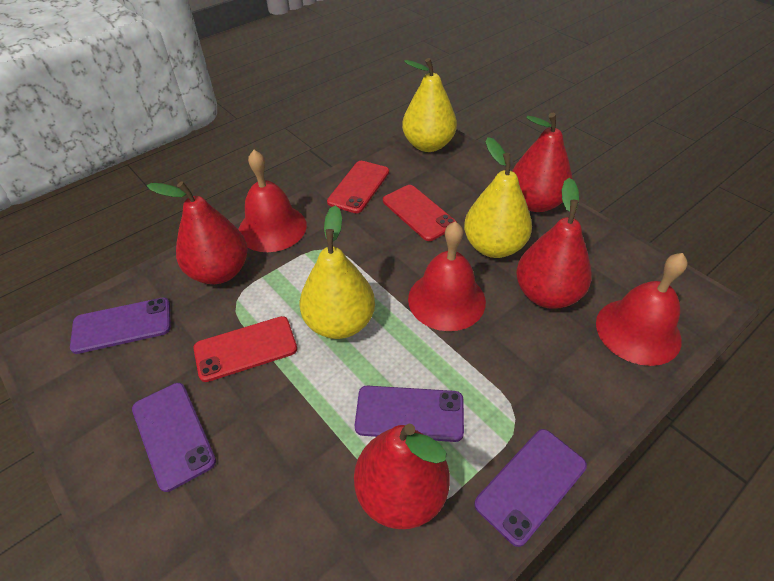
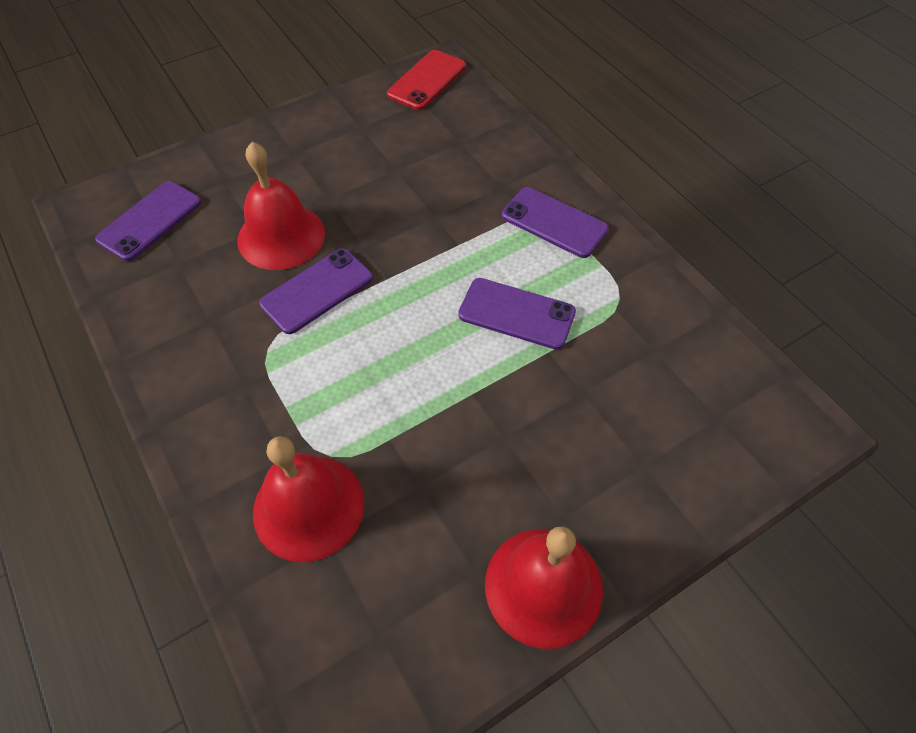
red pear: [147,181,248,284] [354,424,450,529] [512,113,572,212] [516,178,592,309] = 4 -> none = 0
red phone: [193,316,297,382] [327,161,389,213] [383,185,457,241] = 3 -> [387,50,466,110] = 1
yellow pear: [300,205,375,339] [402,58,457,152] [464,137,532,258] = 3 -> none = 0

